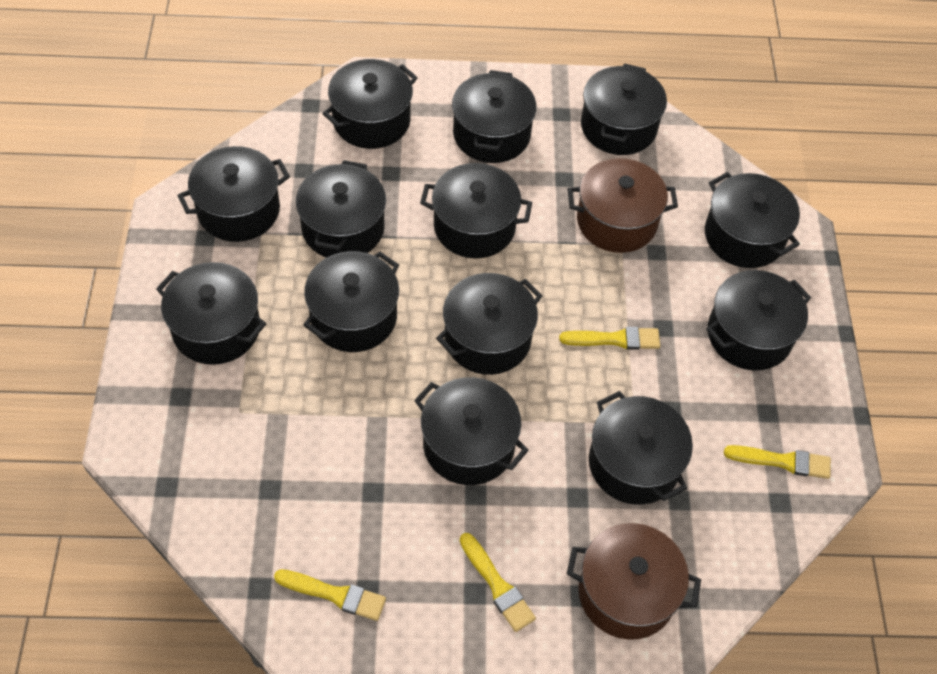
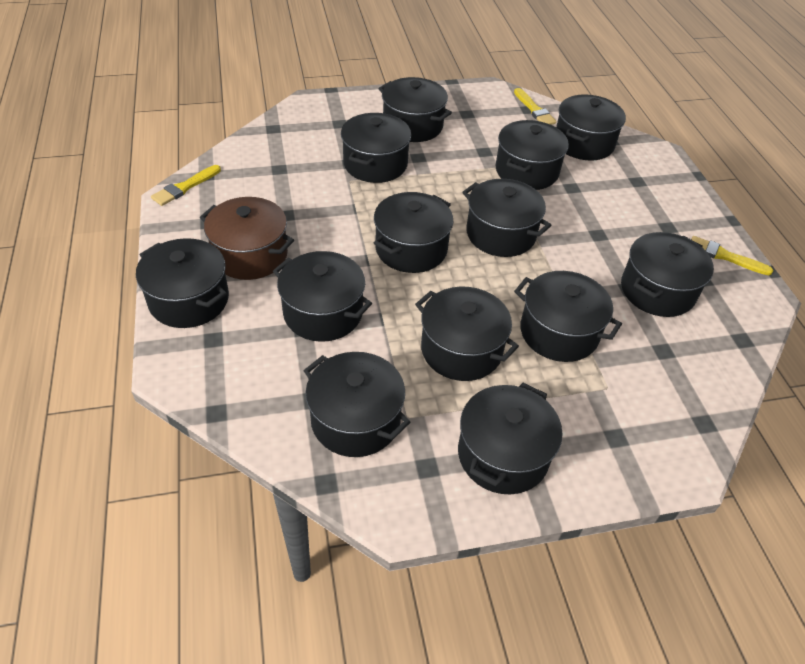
brown pot: [567,523,701,640] [568,158,678,253] = 2 -> [200,197,294,280] = 1
yellow brush: [274,569,386,621] [460,533,536,632] [559,327,660,350] [724,445,831,479] = 4 -> [151,165,221,206] [514,88,556,125] [691,236,773,275] = 3

